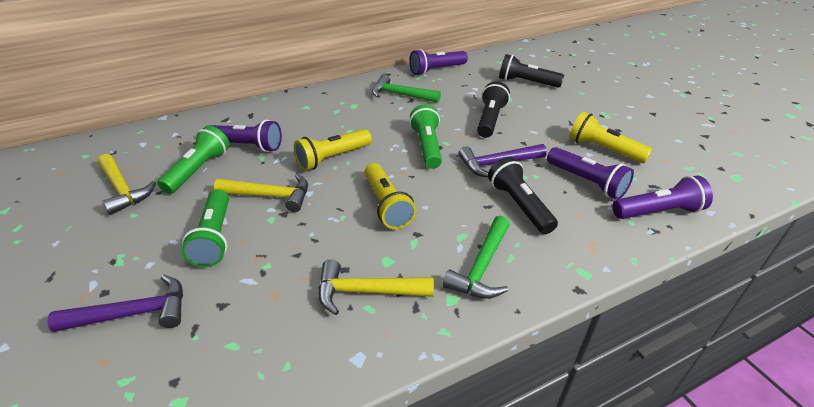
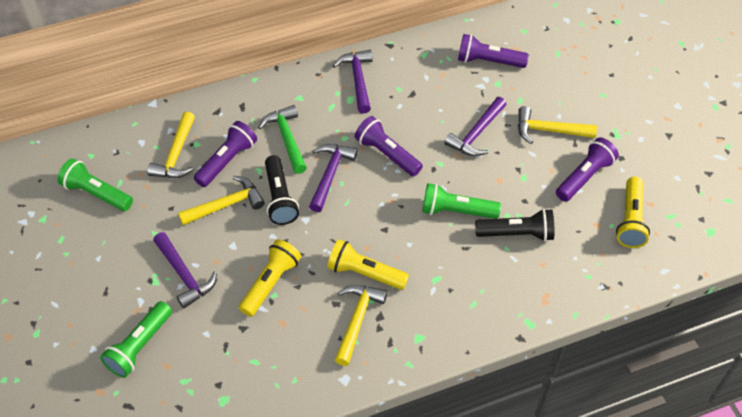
black flashlight: [477,81,510,138] [488,157,558,234] [499,54,564,88] = 3 -> [265,155,299,225] [475,209,554,241] = 2
green hammer: [372,75,441,103] [442,216,510,298] = 2 -> [258,105,307,174] = 1
purple hammer: [47,274,183,332] [458,144,547,177] = 2 -> [153,232,217,309] [309,144,358,212] [333,50,373,114] [444,97,507,157] = 4
yellow hammer: [98,154,156,215] [214,174,308,212] [319,259,434,315] = 3 -> [147,112,195,178] [178,176,265,225] [335,285,388,366] [518,106,597,144] = 4

